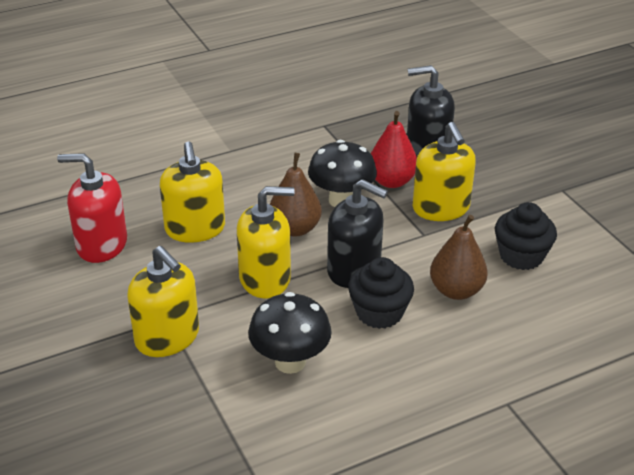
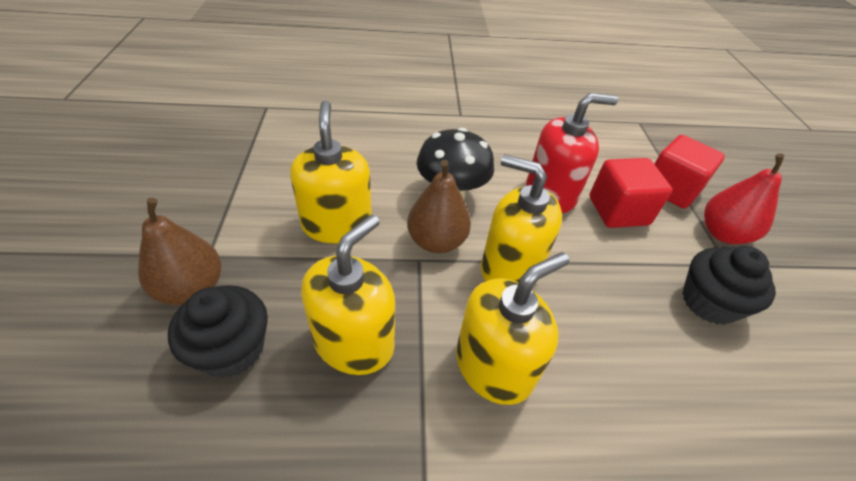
black mushroom: [248,292,332,374] [308,140,377,207] = 2 -> [417,128,494,200] = 1
black soap dispenser: [327,179,388,288] [407,65,455,156] = 2 -> none = 0
red cube: none = 0 -> [589,158,672,228] [655,135,725,208] = 2

